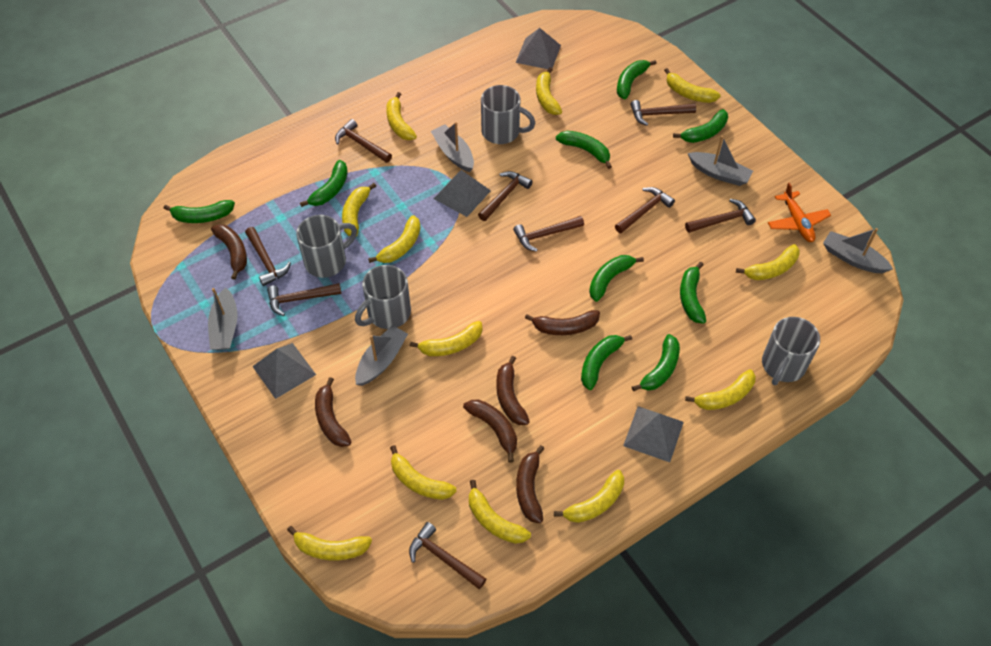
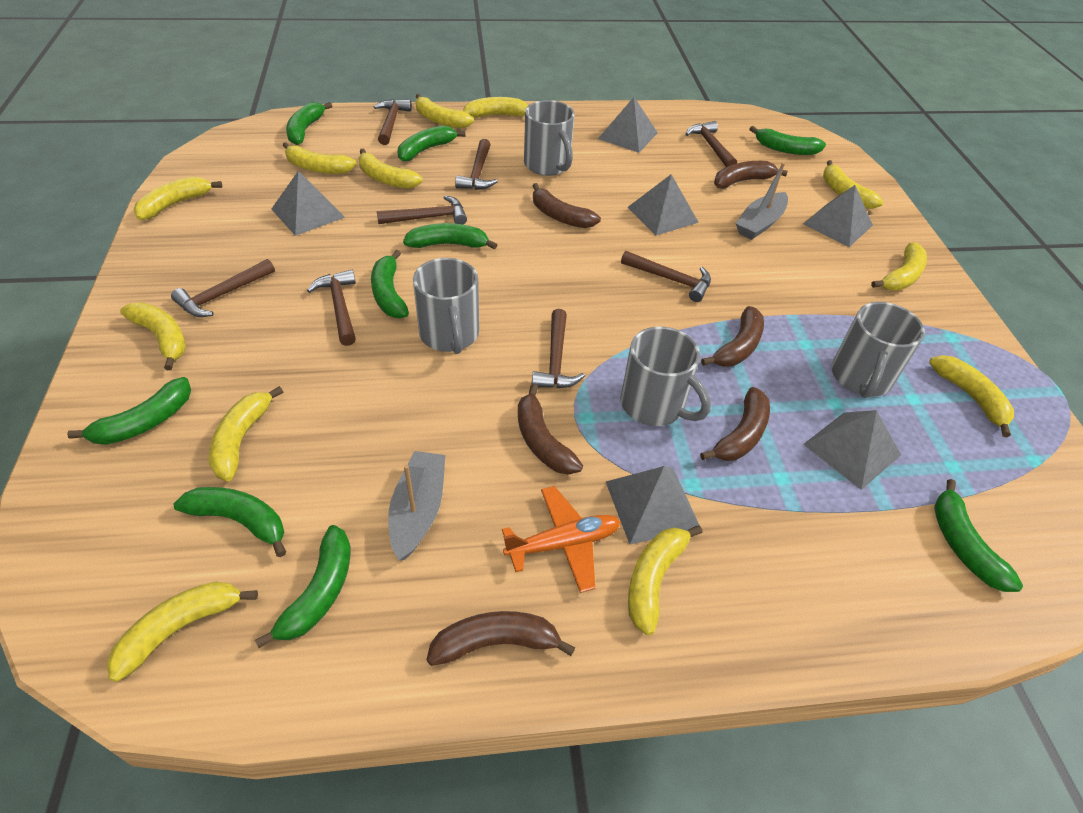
brown hammer: [245,227,291,286] [267,283,342,316] [335,119,392,163] [409,522,486,589] [478,171,533,221] [513,216,584,252] [615,187,675,233] [630,100,696,126] [685,199,756,233] = 9 -> [171,259,275,317] [307,270,356,346] [373,99,412,145] [377,196,467,224] [455,139,498,190] [532,309,585,388] [621,251,711,302] [686,121,737,167] = 8
grey boat: [208,287,238,350] [355,325,408,386] [431,122,474,172] [688,136,753,186] [823,228,893,273] = 5 -> [388,451,445,560] [735,162,788,240] = 2
grey pyramid: [252,343,316,399] [434,170,491,217] [516,28,561,69] [623,406,684,462] = 4 -> [271,171,345,236] [598,97,658,153] [606,466,699,544] [628,174,699,235] [803,185,873,247] [803,410,901,490] = 6

